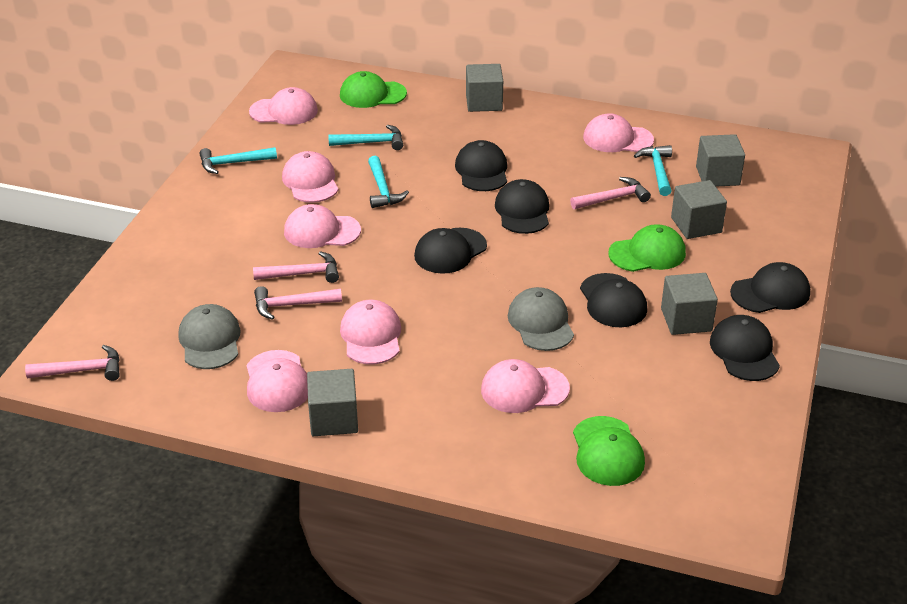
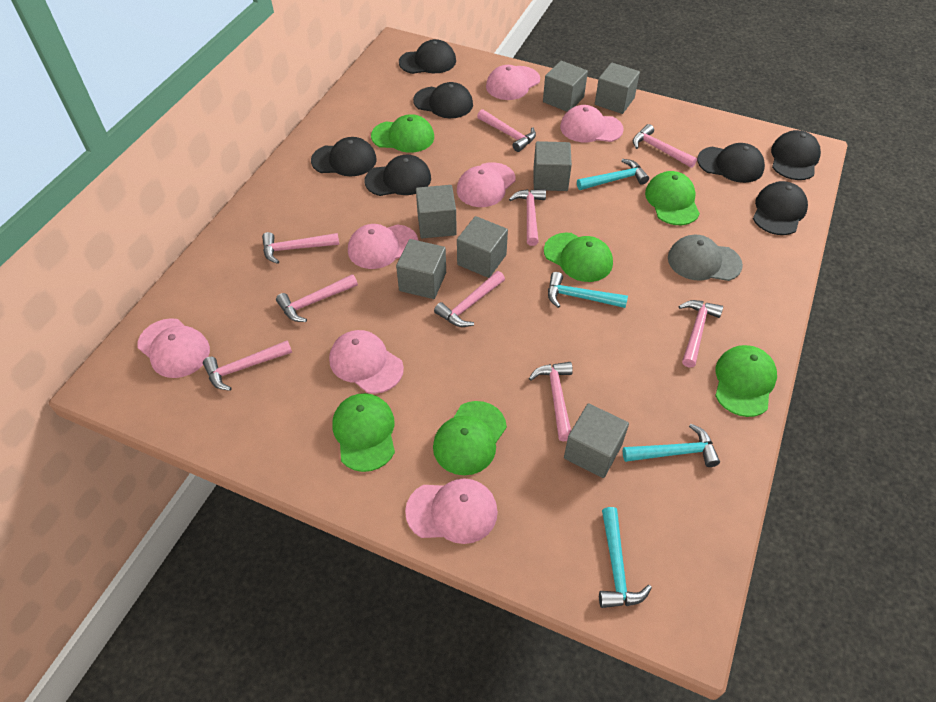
black cap: [414,228,487,274] [455,140,507,191] [495,179,549,234] [580,273,647,327] [710,315,780,381] [730,262,810,313] = 6 -> [311,137,377,176] [365,155,431,196] [399,39,456,74] [413,82,473,118] [697,143,765,183] [753,181,808,235] [771,130,821,180] = 7
green cap: [340,71,407,108] [573,416,645,486] [608,224,686,272] = 3 -> [332,393,395,472] [371,114,434,153] [433,401,507,475] [544,233,613,282] [645,171,700,225] [715,345,777,417] = 6
grey cap: [178,304,241,369] [508,287,574,351] = 2 -> [668,235,743,281] = 1
grey cube: [307,369,358,436] [466,64,503,112] [661,273,718,335] [671,180,727,239] [696,134,745,187] = 5 -> [396,239,446,299] [416,185,457,238] [457,216,508,278] [533,141,572,191] [543,61,588,112] [564,403,629,478] [595,63,640,114] = 7
pink hammer: [25,345,120,381] [253,251,339,283] [254,286,342,320] [570,177,651,209] = 4 -> [203,340,292,391] [262,232,339,264] [276,274,358,322] [434,271,505,327] [477,109,536,152] [509,189,546,246] [529,362,573,441] [633,124,697,168] [679,300,723,368] = 9

